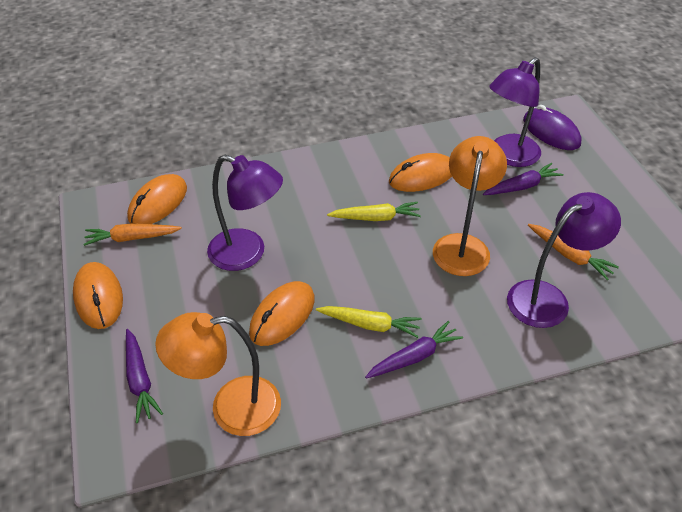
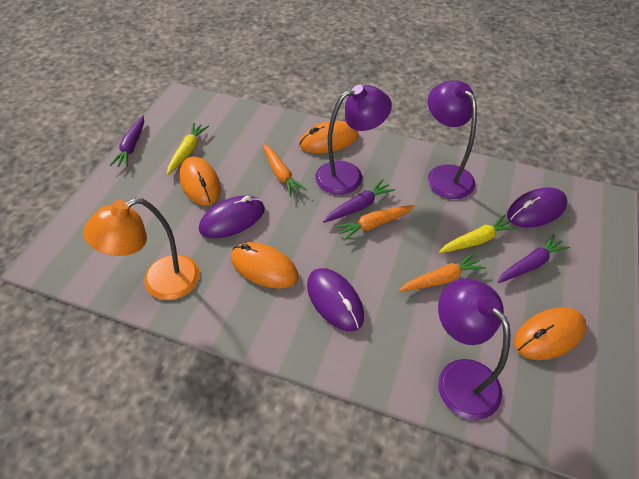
orange carrot: [83,223,182,246] [528,224,619,280] = 2 -> [262,144,307,197] [335,205,415,241] [399,253,486,292] = 3
orange lamp: [155,312,281,436] [433,136,507,276] = 2 -> [83,198,199,300] = 1
purple mouse: [523,105,582,150] = 1 -> [199,196,265,238] [307,268,364,331] [507,187,568,228] = 3

